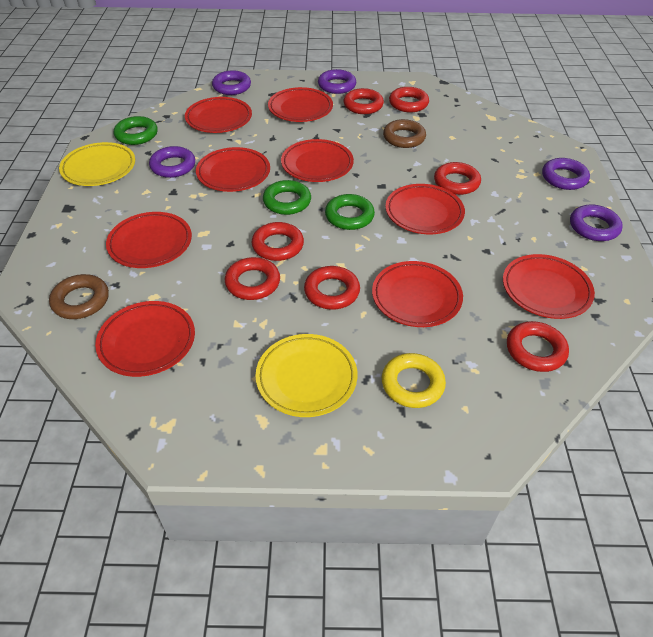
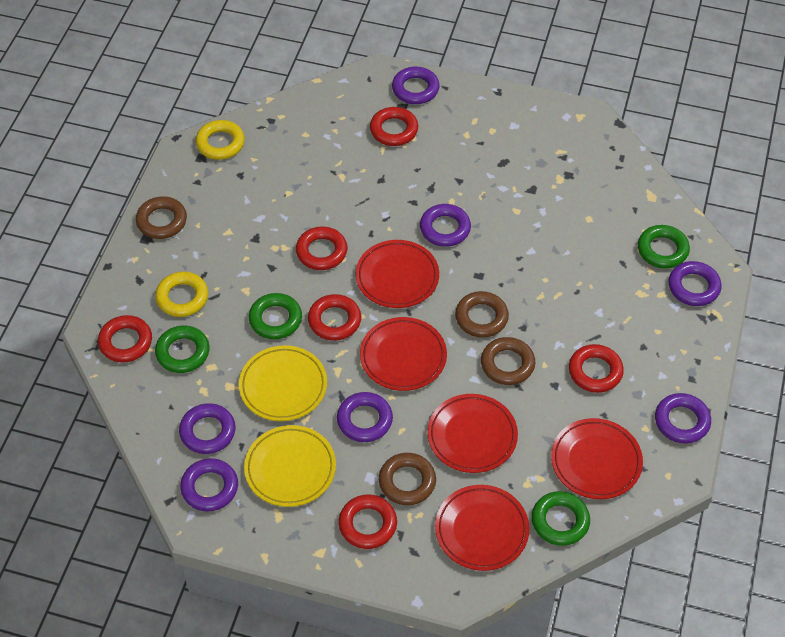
brown ring: [49,274,109,319] [383,119,426,148] = 2 -> [136,196,187,239] [379,453,436,505] [455,291,509,338] [481,337,535,385] = 4
green ring: [114,116,158,145] [263,180,311,215] [325,194,375,230] = 3 -> [155,325,210,373] [249,293,302,339] [532,491,590,546] [638,225,690,269] = 4
purple ring: [149,146,195,178] [212,71,251,95] [318,69,356,94] [542,158,590,190] [570,205,623,241] = 5 -> [179,403,236,454] [180,458,238,512] [337,392,393,442] [392,67,440,104] [420,204,471,247] [655,393,711,444] [669,261,722,306] = 7
red plate: [95,301,195,377] [106,212,192,268] [185,97,252,133] [196,147,270,192] [268,87,333,122] [281,139,354,182] [372,261,463,327] [385,184,465,234] [503,254,595,319] = 9 -> [355,240,439,308] [360,317,447,391] [427,394,518,473] [435,485,530,571] [551,418,643,499] = 5
red ring: [225,257,280,300] [252,222,304,261] [304,266,360,310] [344,88,384,114] [389,87,429,113] [434,162,481,195] [507,321,569,372] = 7 -> [98,315,152,363] [296,226,347,270] [308,294,361,341] [339,494,397,549] [370,107,418,146] [569,344,624,393] = 6
yellow ring: [382,353,446,408] = 1 -> [155,272,208,317] [196,120,245,160] = 2

